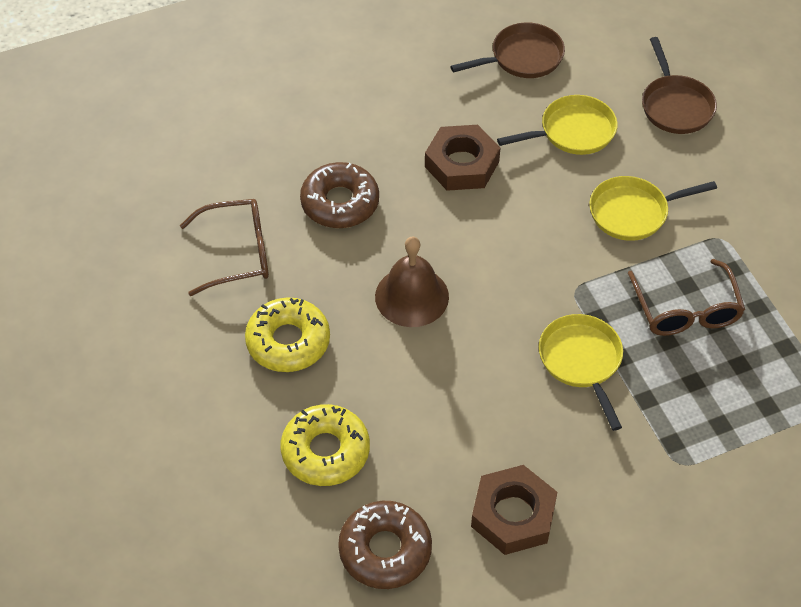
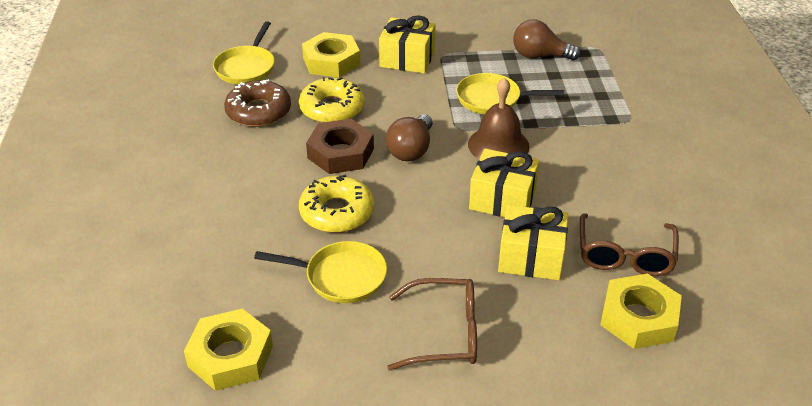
brown donut: [300,162,379,228] [338,501,432,589] = 2 -> [224,79,291,127] = 1
brown light bulb: none = 0 -> [386,114,433,161] [513,20,581,60] = 2
brown nut: [425,125,500,191] [471,465,557,555] = 2 -> [306,119,374,174] = 1
brown pan: [450,22,565,78] [642,37,717,134] = 2 -> none = 0
yellow gift: none = 0 -> [379,15,436,74] [469,149,539,217] [498,205,568,280] = 3
yellow nut: none = 0 -> [184,309,273,391] [302,32,360,77] [600,273,682,349] = 3

